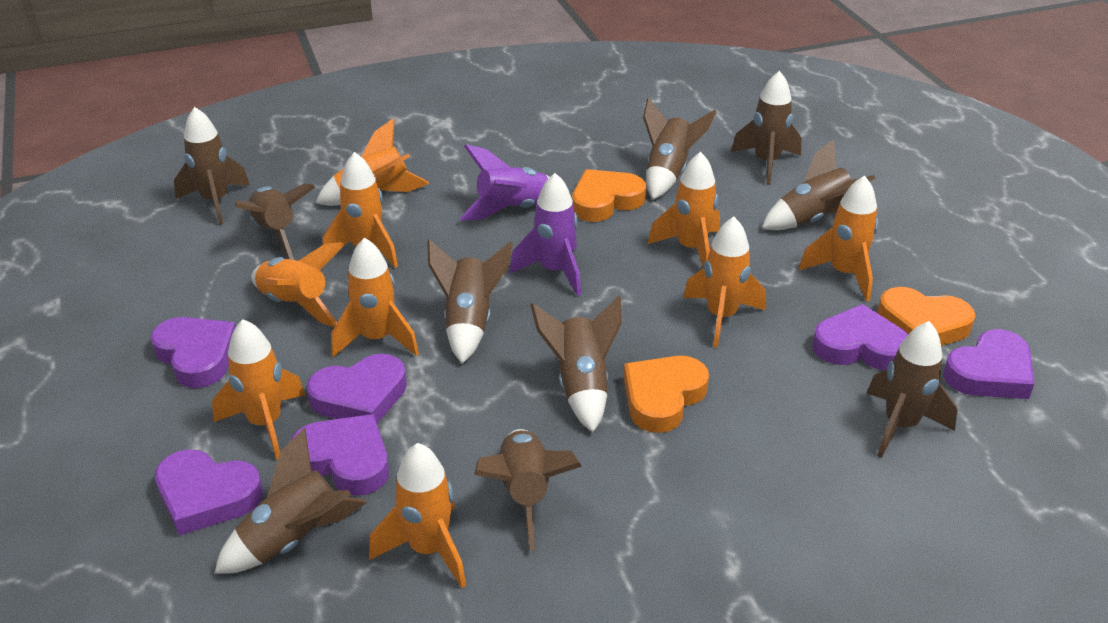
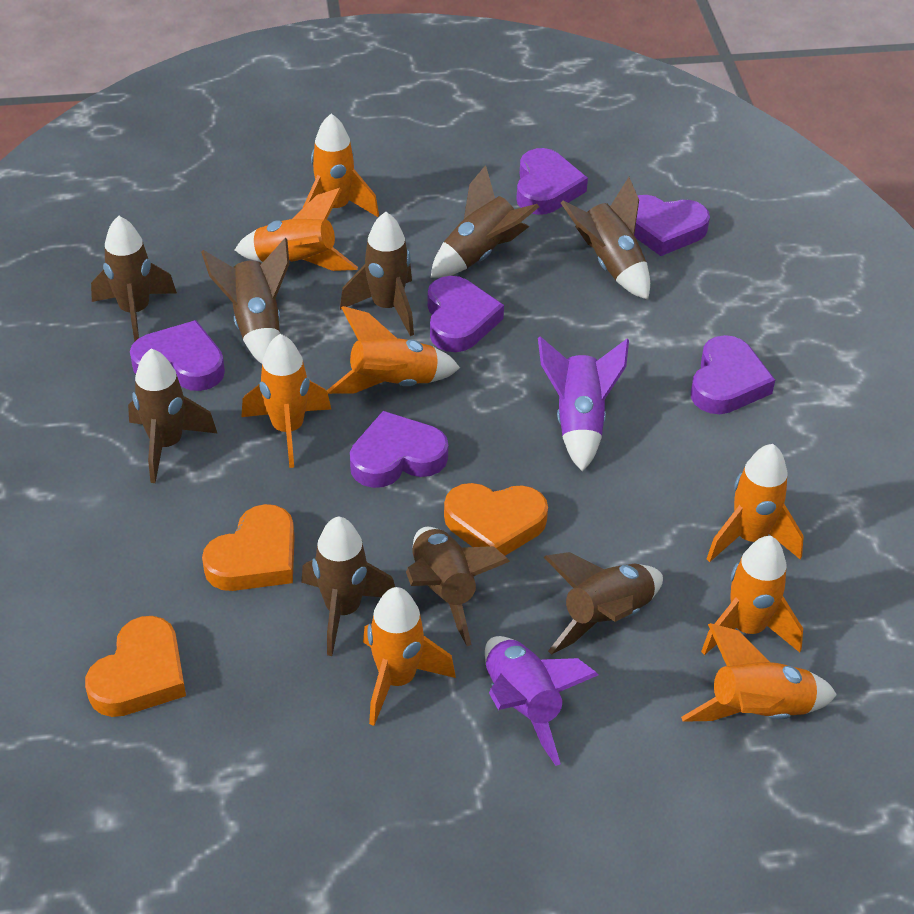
brown rocket: [174,107,250,225] [214,428,367,574] [235,183,315,260] [427,239,513,364] [474,429,582,550] [530,296,622,432] [643,97,717,199] [731,71,802,185] [762,139,876,230] [867,321,957,458] = 10 -> [91,216,177,341] [128,349,218,483] [201,238,289,364] [301,516,395,656] [340,212,414,336] [406,527,510,646] [431,165,539,278] [544,552,663,655] [561,177,650,300] = 9
orange rocket: [212,319,305,460] [251,242,345,327] [316,118,429,206] [323,152,398,268] [331,238,419,357] [369,443,466,588] [648,152,720,268] [683,217,766,348] [799,175,878,302] = 9 -> [235,188,358,271] [241,334,331,468] [303,114,379,217] [327,306,460,394] [363,587,456,726] [681,623,837,722] [701,536,803,655] [707,444,804,562] = 8

